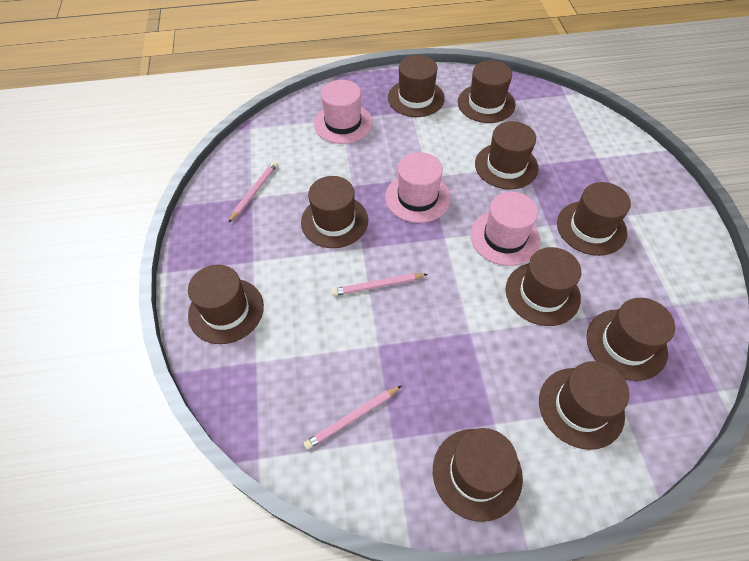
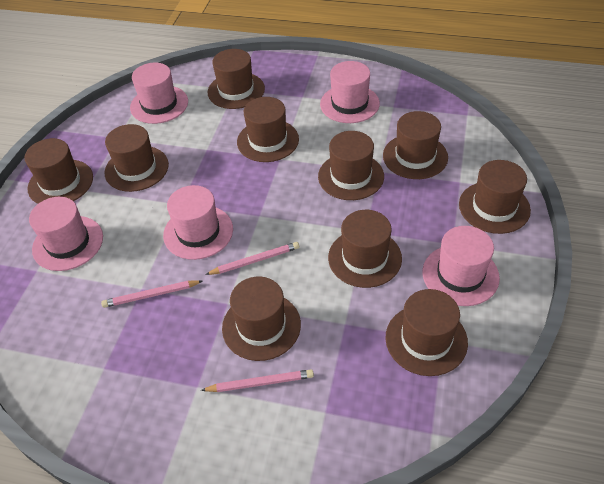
pink hat: [314,80,373,144] [385,152,451,223] [470,192,540,266] = 3 -> [29,197,103,271] [130,63,188,124] [163,185,233,260] [320,61,380,123] [422,226,500,306] = 5

